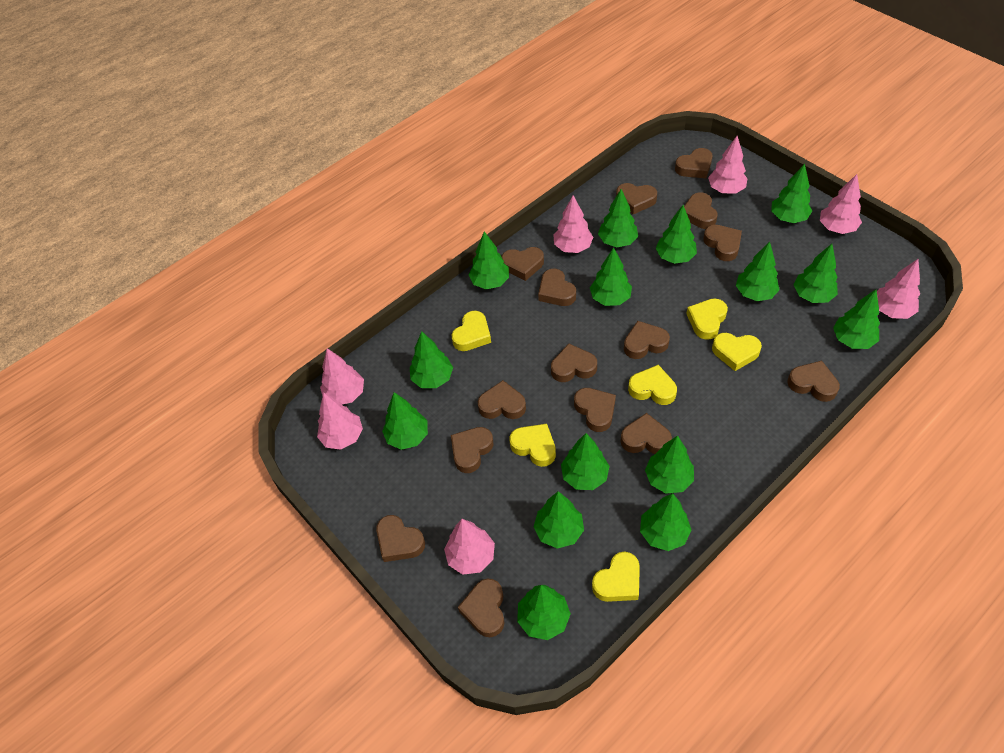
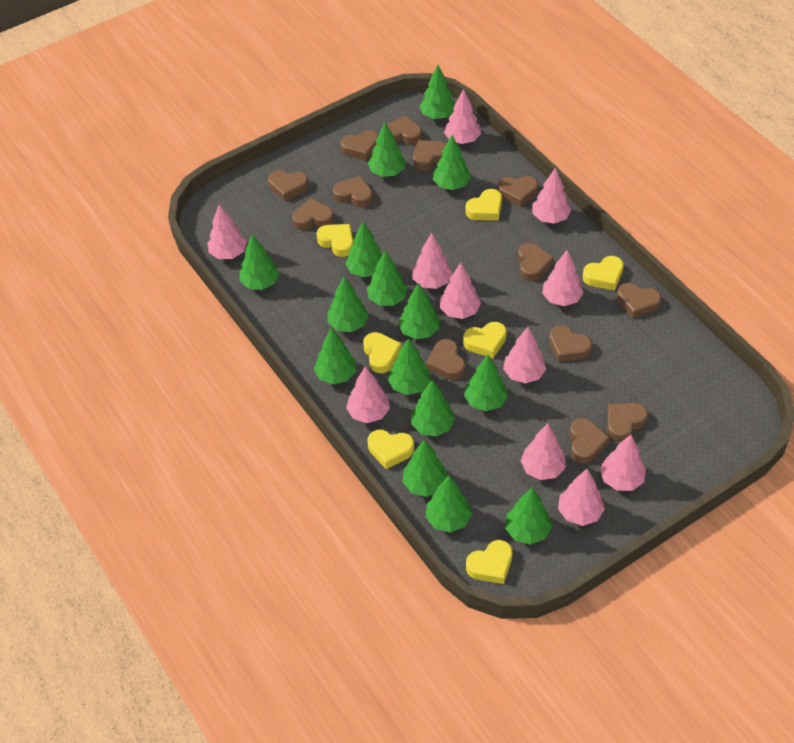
brown heart: [376,515,425,562] [451,427,493,473] [458,578,505,637] [478,380,526,419] [502,247,544,281] [538,269,576,306] [551,344,597,382] [574,388,616,432] [616,183,657,215] [620,413,672,454] [624,321,670,359] [675,148,713,178] [684,192,718,229] [703,225,742,261] [787,361,840,402] = 15 -> [268,170,308,201] [292,198,334,230] [333,176,373,208] [340,130,378,161] [387,116,422,145] [413,140,446,171] [426,339,465,380] [498,176,538,207] [518,243,554,281] [549,325,592,362] [570,418,610,464] [607,403,648,442] [617,283,661,318] = 13
pink tree: [317,393,363,450] [320,348,364,404] [444,519,495,575] [553,195,593,253] [708,136,748,194] [820,174,862,234] [877,259,920,319] = 7 -> [207,204,247,259] [346,366,390,423] [412,233,453,289] [440,263,481,319] [444,89,481,144] [503,327,546,383] [521,424,566,480] [532,168,571,224] [542,250,584,306] [558,469,605,526] [600,435,646,491] = 11
yellow heart: [452,311,491,351] [510,424,556,467] [592,552,640,602] [628,365,677,405] [686,299,728,340] [712,333,762,371] = 6 -> [316,224,354,257] [363,332,402,373] [368,430,414,469] [463,322,507,358] [466,189,502,221] [466,540,513,584] [583,256,624,291] = 7

